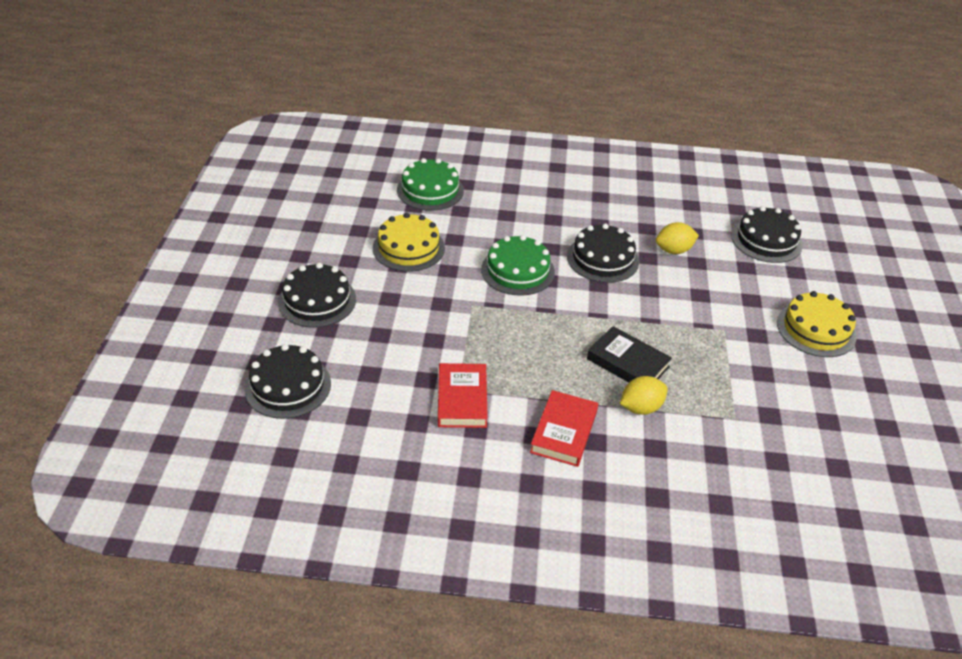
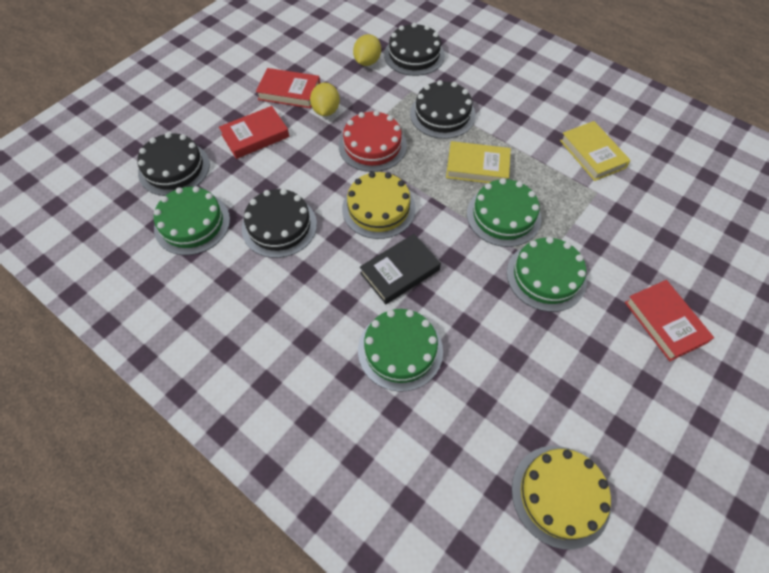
green cake: [397,158,464,211] [481,235,555,296] = 2 -> [154,186,230,255] [358,309,443,391] [467,178,541,247] [507,237,587,312] = 4
red book: [438,363,488,428] [530,390,598,467] = 2 -> [219,106,290,159] [256,68,320,108] [625,280,714,361] = 3
red cake: none = 0 -> [339,110,407,172] = 1
yellow book: none = 0 -> [446,141,511,183] [560,121,631,181] = 2

